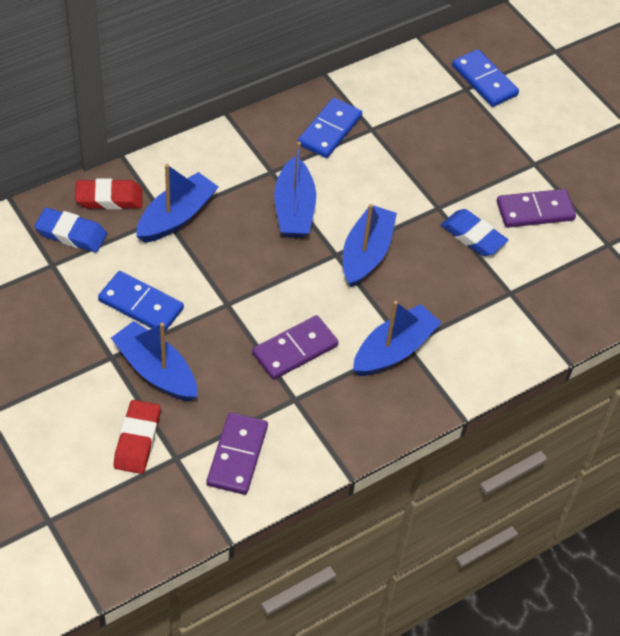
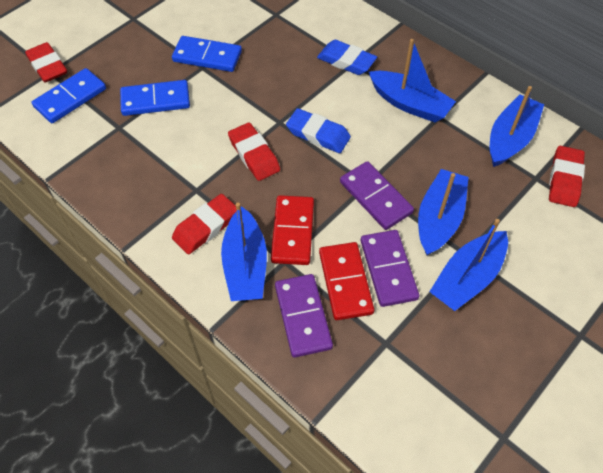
red domino: none = 0 -> [271,195,314,265] [319,242,374,320] = 2
red eraser: [75,178,143,210] [114,400,161,474] = 2 -> [25,42,67,83] [172,194,236,254] [228,123,280,181] [549,146,585,207] = 4

